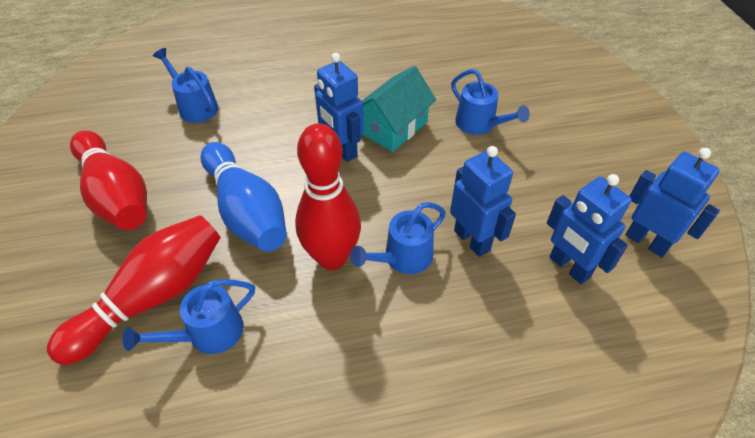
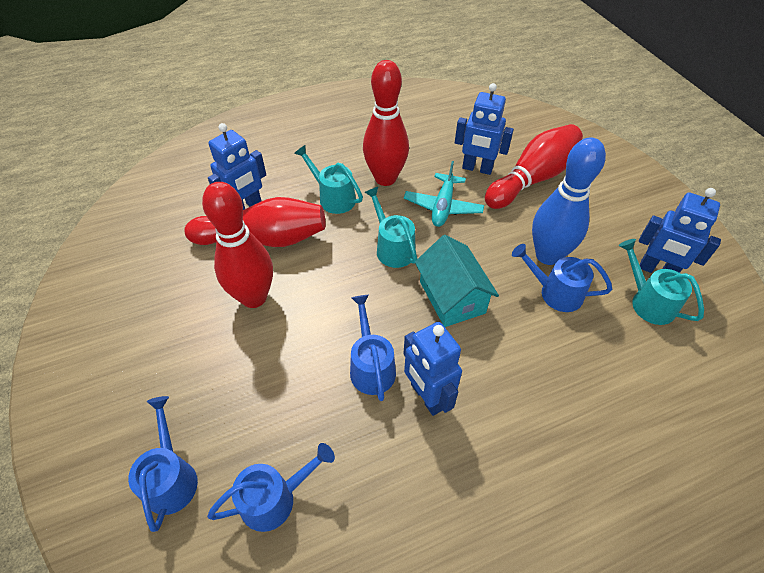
red bowling pin: [47,215,220,365] [70,130,147,230] [295,123,361,270] = 3 -> [184,197,325,247] [202,182,273,308] [363,60,409,186] [485,124,583,209] = 4
turquoise plane: none = 0 -> [404,161,484,227] = 1
turquoise watering can: none = 0 -> [294,145,363,214] [364,187,417,268] [619,239,704,325] = 3

